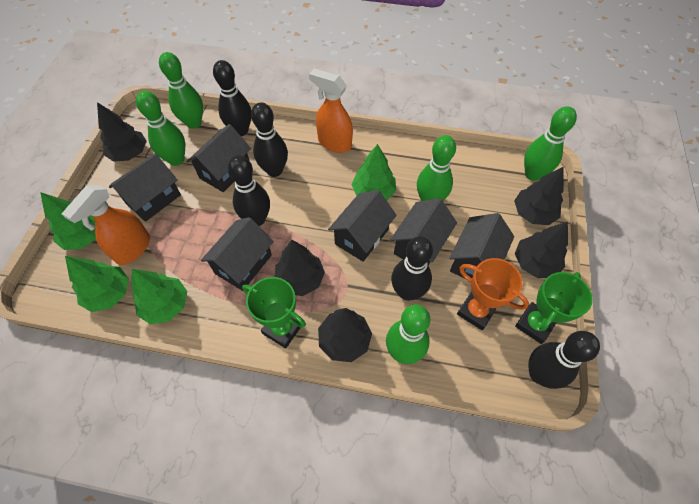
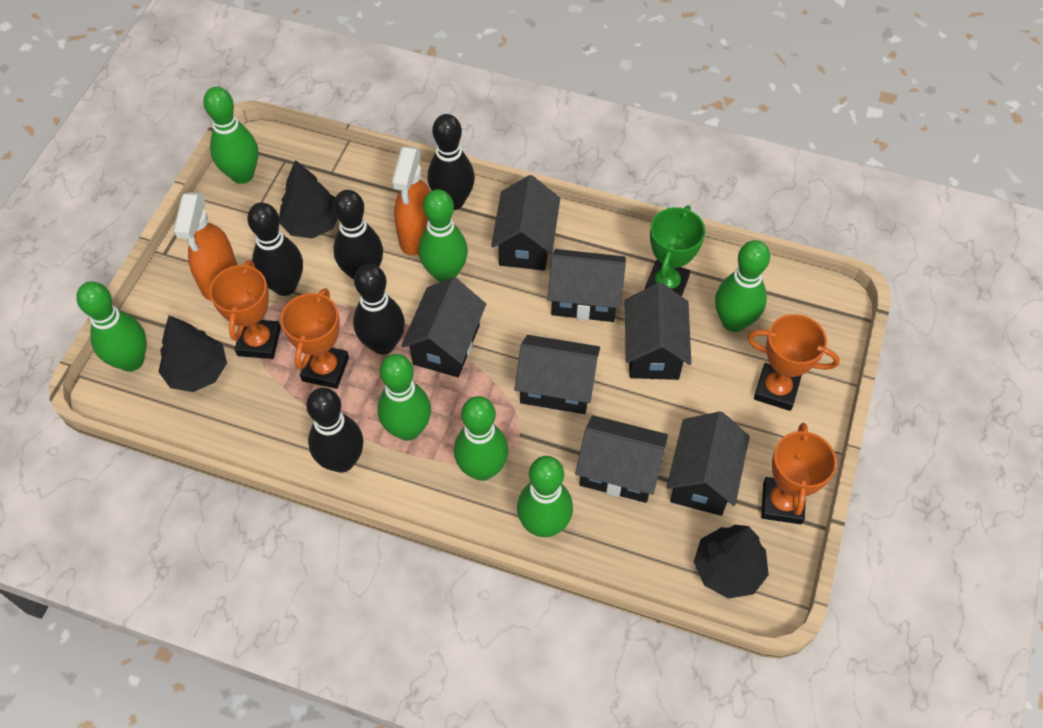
black house: [109,153,181,222] [186,124,251,192] [201,217,274,291] [328,190,397,262] [390,198,457,265] [449,213,514,278] = 6 -> [401,277,486,377] [491,175,560,271] [515,335,600,414] [547,249,626,322] [575,415,668,503] [625,282,691,380] [667,411,750,516] = 7
black tree: [97,102,147,162] [275,240,325,296] [318,308,372,362] [514,167,564,225] [515,222,568,278] = 5 -> [158,316,227,392] [279,160,338,238] [694,525,769,599] = 3
green bowling pin: [136,91,185,166] [159,52,203,129] [386,305,430,364] [417,135,456,201] [524,106,577,181] = 5 -> [76,282,147,372] [203,87,258,184] [377,354,431,441] [419,189,468,282] [454,396,509,481] [517,456,573,537] [715,240,770,332] = 7
green tree: [40,192,96,250] [65,256,129,312] [131,269,187,324] [351,144,396,201] = 4 -> none = 0
green trophy: [242,277,306,348] [515,272,593,344] = 2 -> [645,205,706,296] = 1
orange trophy: [457,258,529,330] = 1 -> [209,260,281,359] [281,288,349,389] [747,314,840,411] [761,423,837,524] = 4

